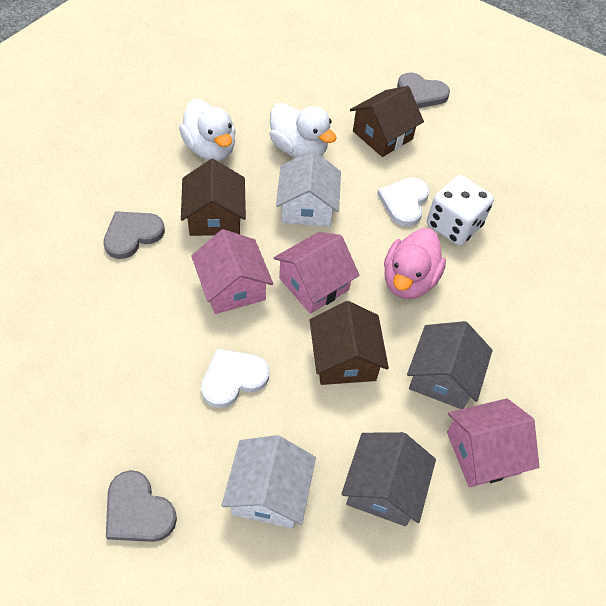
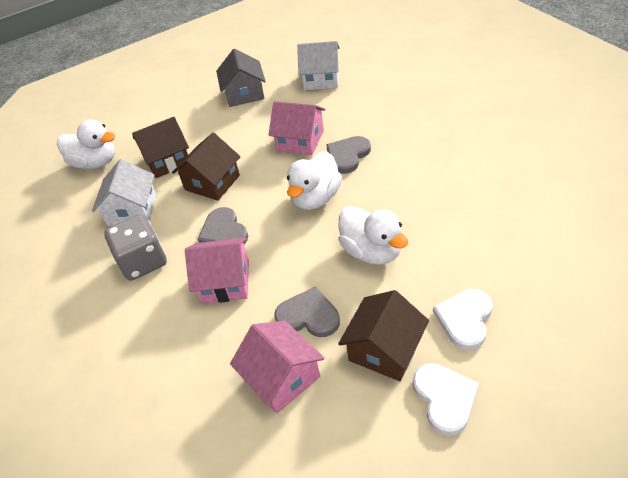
grey dice: none = 0 -> [104,214,167,281] = 1
grey house: [341,432,436,526] [407,321,493,409] = 2 -> [216,49,266,107] = 1
pink duck: [384,228,446,299] = 1 -> none = 0
white dice: [427,175,494,246] = 1 -> none = 0
white duck: [179,99,236,161] [270,103,337,158] = 2 -> [57,119,115,169] [287,151,342,210] [338,206,408,265] = 3

